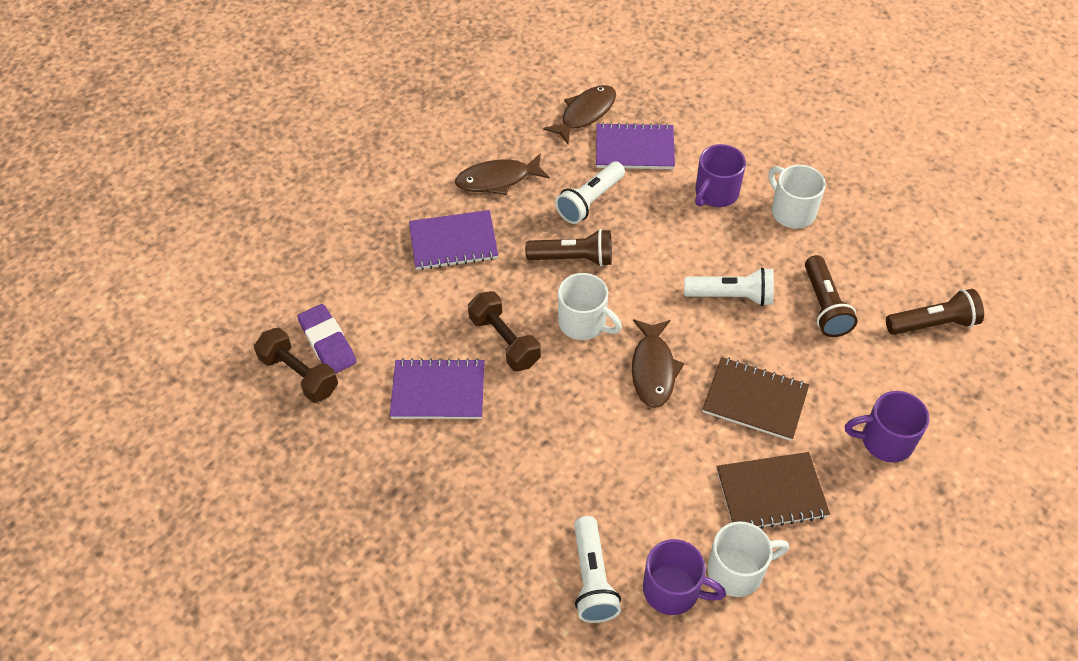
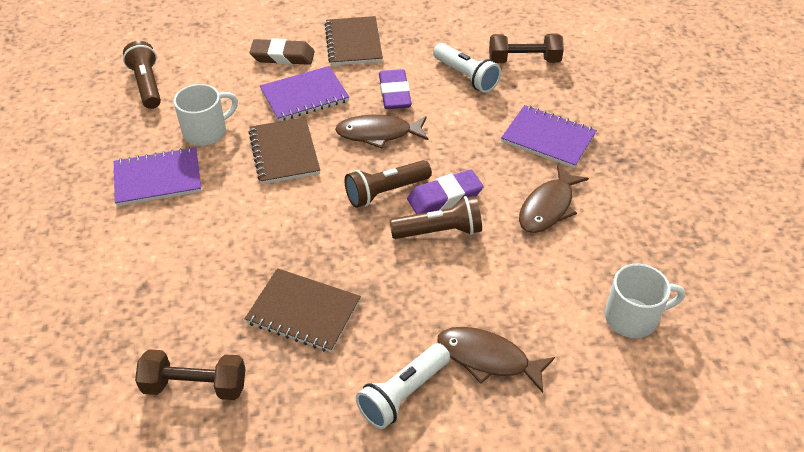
brown eraser: none = 0 -> [249,38,315,65] = 1
brown notebook: [702,357,809,441] [716,452,830,529] = 2 -> [245,268,361,352] [248,117,320,184] [325,16,383,66] = 3
purple eraser: [297,304,357,373] = 1 -> [379,69,412,109] [407,169,484,214] = 2
purple mug: [643,539,726,615] [695,144,746,207] [845,391,929,462] = 3 -> none = 0
white flashlight: [555,161,625,224] [574,516,621,623] [684,267,774,306] = 3 -> [356,343,450,429] [433,43,501,93] = 2
white mug: [558,273,622,340] [707,521,789,597] [768,165,826,228] = 3 -> [174,84,238,146] [605,264,685,338] = 2

